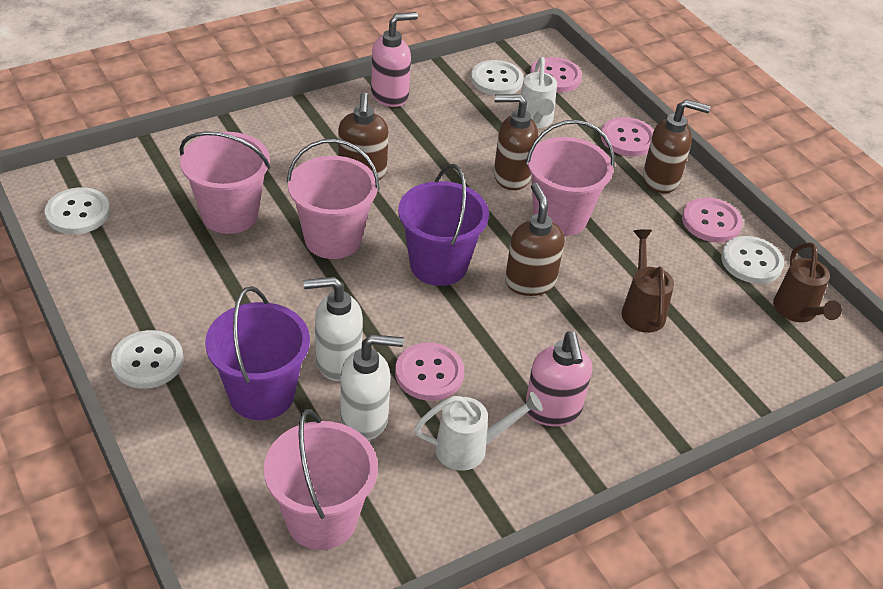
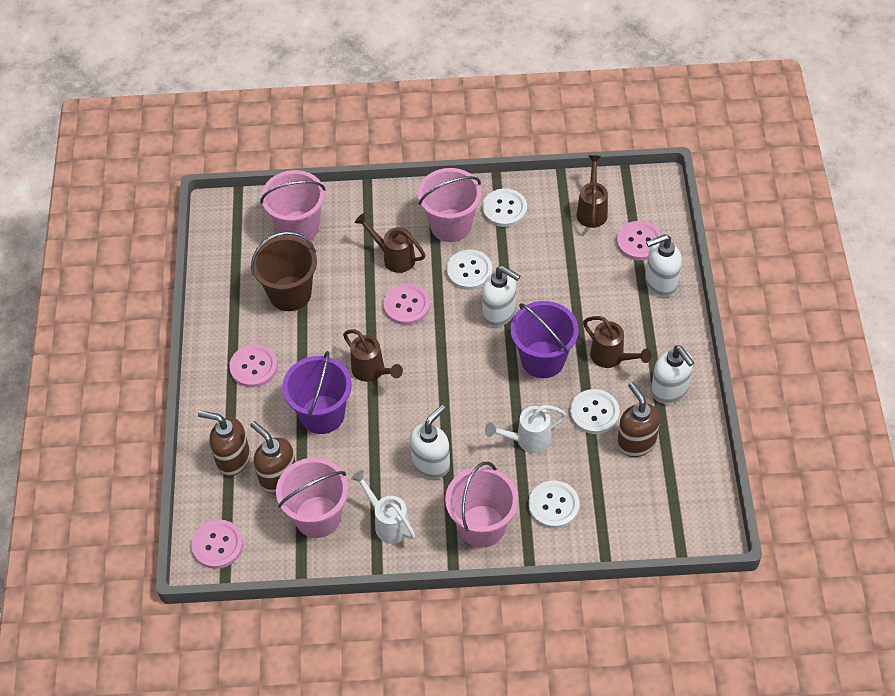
brown bucket: none = 0 -> [251,232,317,311] = 1
brown soap dispenser: [338,92,389,180] [494,94,538,190] [505,183,565,296] [643,99,711,193] = 4 -> [198,411,250,476] [250,421,296,493] [617,382,660,457] = 3
brown watering can: [622,229,674,333] [773,242,842,322] = 2 -> [343,330,403,382] [355,213,426,273] [576,155,608,228] [583,316,652,368] = 4
pink soap dispenser: [371,12,418,107] [525,331,592,426] = 2 -> none = 0
white soap dispenser: [304,277,363,381] [340,334,404,440] = 2 -> [410,405,450,479] [482,266,520,327] [645,234,682,297] [651,345,694,404] = 4

